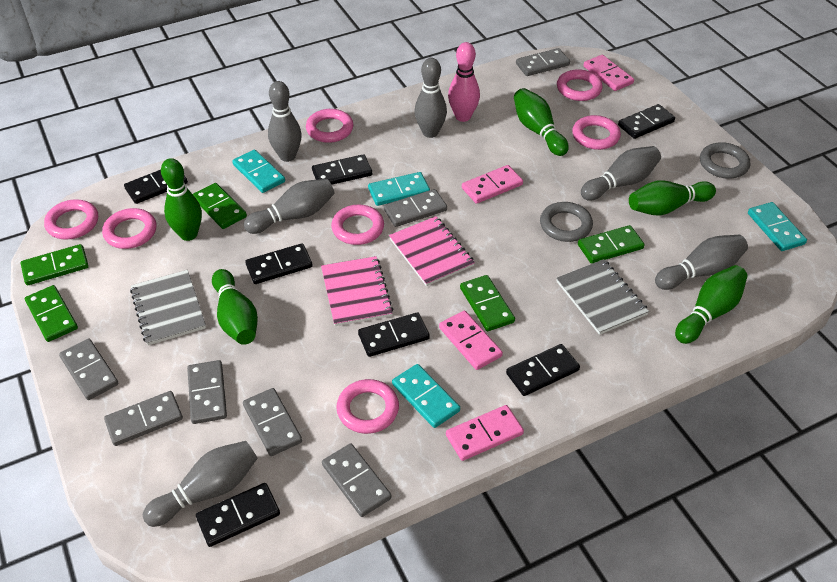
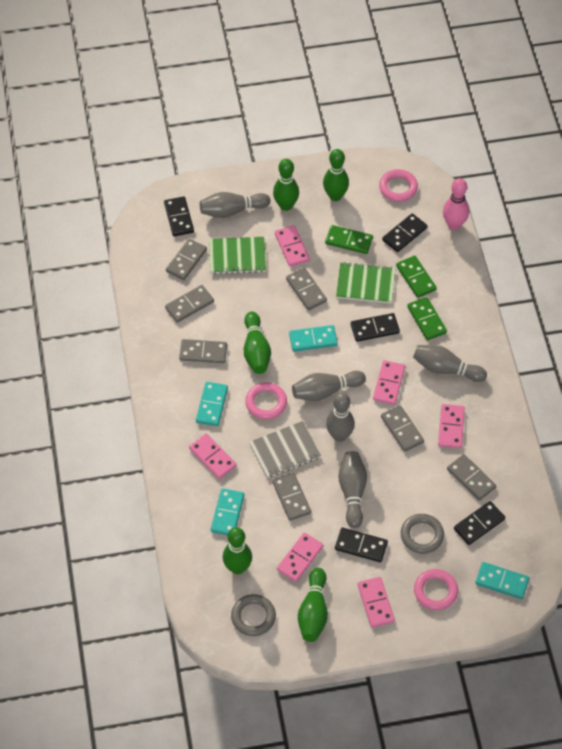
black domino: [124,170,188,204] [196,483,280,547] [245,243,313,284] [312,154,372,185] [358,312,430,357] [506,344,580,396] [618,104,675,139] = 7 -> [164,196,194,236] [335,528,388,562] [351,313,400,342] [382,213,427,252] [454,501,505,545] = 5
green domino: [21,244,89,285] [25,285,78,342] [193,183,247,229] [460,275,515,331] [578,225,645,264] = 5 -> [325,225,373,254] [396,256,437,298] [407,297,447,340] = 3
green notebook: none = 0 -> [209,237,266,274] [336,262,396,303] = 2
grey bowling pin: [143,441,258,527] [244,179,335,234] [268,81,302,162] [415,58,447,138] [581,146,661,201] [655,235,748,290] = 6 -> [200,192,270,218] [292,371,366,401] [326,393,355,442] [338,451,367,528] [413,345,487,382] = 5
grey notebook: [130,270,206,345] [556,259,649,335] = 2 -> [249,421,321,478] = 1
pink domino: [439,311,503,370] [446,405,524,461] [462,165,523,204] [584,55,634,91] = 4 -> [189,433,237,479] [275,225,310,267] [277,532,323,582] [358,577,395,628] [373,360,405,405] [438,404,465,448] = 6
pink notebook: [321,256,393,326] [389,216,475,286] = 2 -> none = 0
pink ring: [44,199,98,240] [102,208,156,249] [306,109,353,143] [331,204,384,245] [336,379,399,434] [557,69,603,101] [572,115,621,150] = 7 -> [245,382,287,419] [379,169,418,202] [414,569,458,610] = 3

